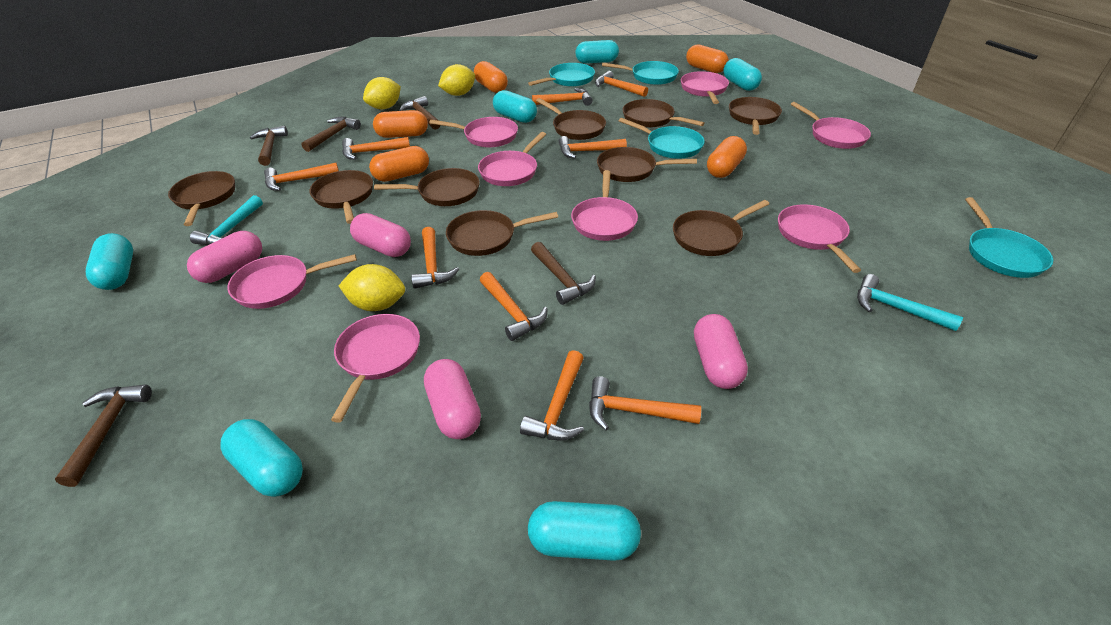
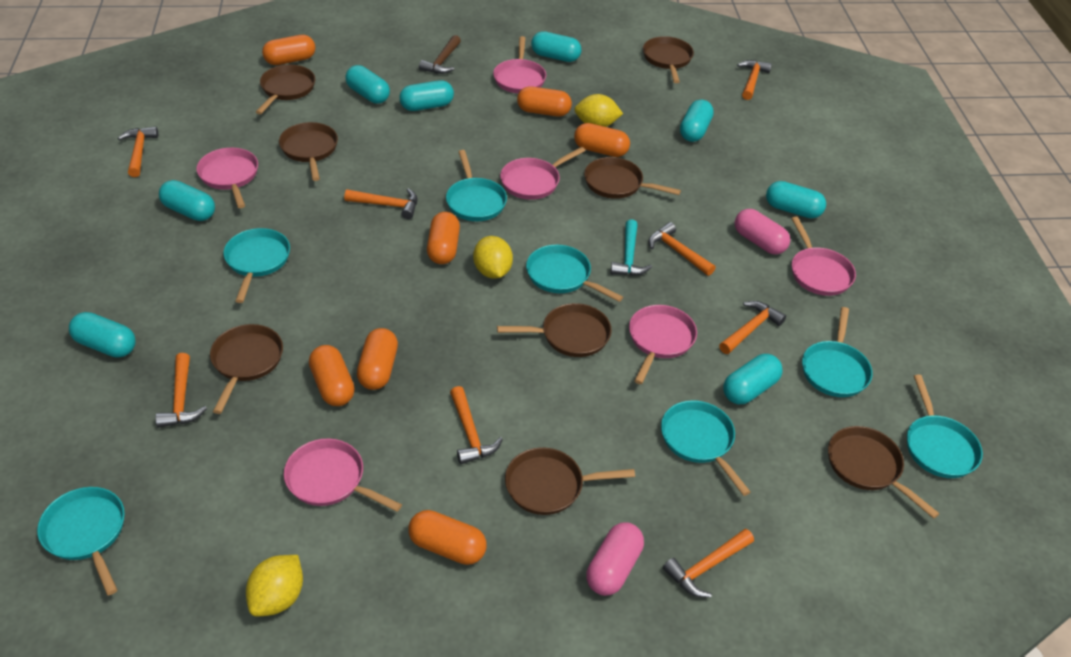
brown hammer: [55,385,152,487] [250,126,288,166] [301,117,361,152] [399,96,440,130] [531,242,596,305] = 5 -> [419,35,461,74] = 1
brown pan: [168,171,235,226] [310,170,373,224] [374,168,480,206] [446,210,558,256] [536,98,606,140] [597,147,697,182] [623,99,705,128] [673,200,769,256] [729,97,782,135] = 9 -> [210,324,283,414] [256,65,315,114] [279,122,338,181] [497,303,612,357] [505,447,635,515] [584,157,681,199] [643,36,694,83] [828,426,940,519] = 8
orange capsule: [369,146,429,182] [373,110,428,138] [474,61,508,93] [686,44,729,73] [707,136,747,178] = 5 -> [262,35,315,65] [309,345,355,406] [357,328,398,390] [408,510,487,565] [427,212,460,264] [517,86,572,117] [574,123,630,157] = 7
orange hammer: [264,163,339,191] [342,137,410,160] [411,227,459,289] [480,272,548,341] [520,350,584,441] [532,88,593,106] [558,136,627,159] [589,376,701,431] [595,71,648,97] = 9 -> [118,127,158,177] [155,353,207,428] [344,188,417,219] [450,386,503,464] [649,222,716,276] [663,529,754,597] [719,301,786,354] [737,60,772,100] = 8
pink capsule: [187,231,262,283] [350,213,411,257] [424,359,481,439] [694,314,748,389] = 4 -> [586,522,644,596] [735,209,790,254] = 2
pink pan: [227,254,357,309] [331,314,420,423] [429,117,518,147] [478,132,546,186] [571,170,638,241] [681,71,729,104] [778,204,861,273] [791,102,871,149] = 8 -> [196,148,258,208] [284,438,402,512] [493,36,546,93] [500,147,585,200] [629,305,697,384] [791,217,856,296] = 6
turquoise capsule: [86,233,133,290] [220,419,303,497] [493,90,537,123] [528,501,641,561] [575,40,619,64] [723,58,762,91] = 6 -> [69,312,136,357] [159,180,215,221] [345,65,390,104] [399,80,454,111] [531,31,582,62] [680,99,714,142] [723,354,783,404] [766,181,826,219] = 8
turquoise hammer: [190,195,263,245] [857,274,963,331] = 2 -> [610,219,652,276] = 1
turquoise pan: [528,63,595,87] [602,61,679,85] [619,118,705,159] [965,197,1053,278] = 4 -> [37,487,125,596] [223,228,290,303] [446,150,507,221] [526,245,623,302] [661,400,751,496] [802,307,873,397] [907,375,983,478] = 7

